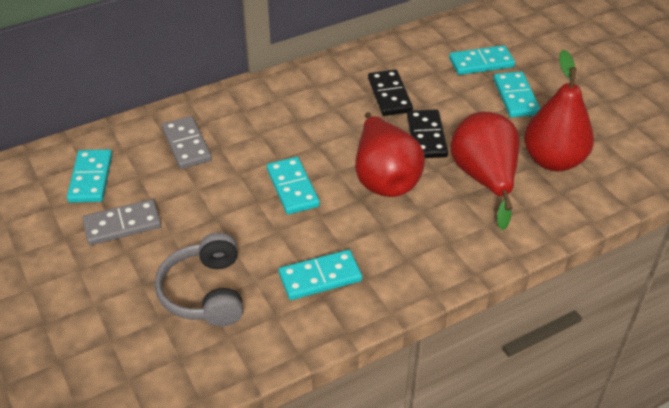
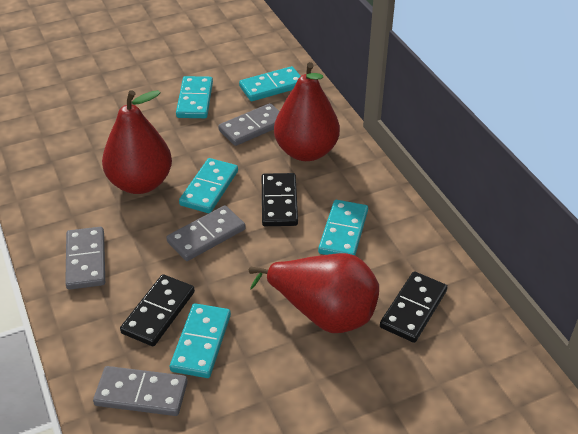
black domino: [368,69,413,116] [407,109,448,158] = 2 -> [120,274,195,346] [262,173,298,226] [380,271,447,343] = 3
grey domino: [82,199,161,245] [162,116,212,169] = 2 -> [65,227,105,290] [93,366,188,416] [166,205,246,261] [218,103,280,146] = 4
grey headphones: [155,232,243,326] = 1 -> none = 0

